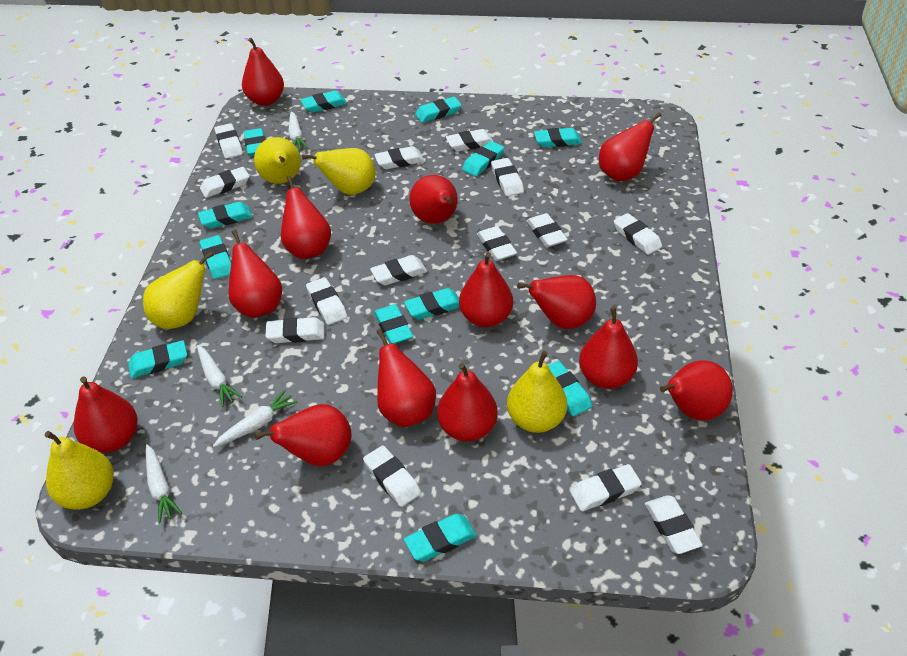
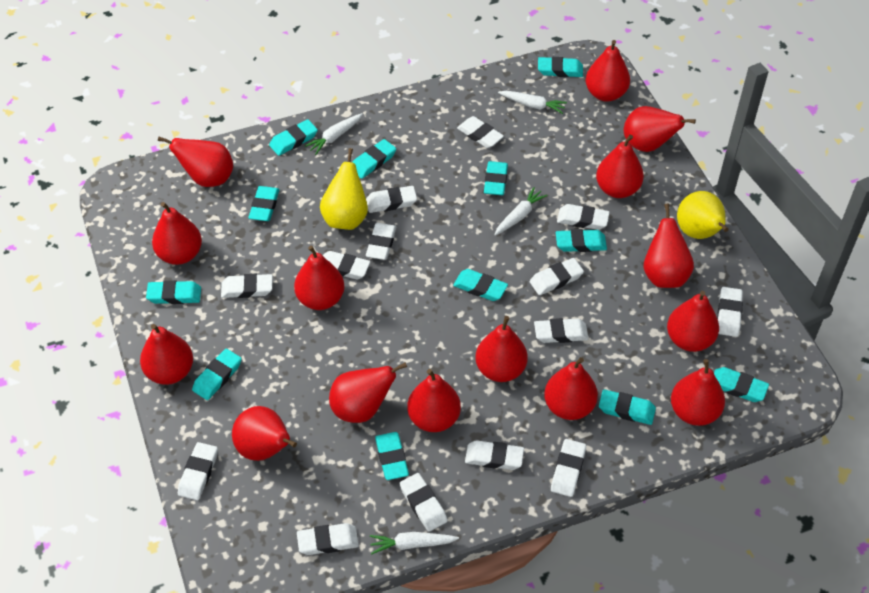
red pear: [74,377,138,453] [228,230,282,318] [242,38,284,106] [255,404,352,466] [281,176,331,259] [376,329,436,427] [409,175,458,224] [437,363,498,442] [459,252,513,327] [517,275,596,329] [579,307,638,389] [599,112,661,182] [660,360,733,420] = 13 -> [140,324,193,385] [152,202,202,265] [158,136,233,187] [232,406,297,461] [294,245,345,310] [329,362,407,423] [407,369,461,432] [476,316,528,382] [544,357,598,420] [586,40,630,102] [596,134,644,198] [624,106,696,152] [644,203,694,288] [667,291,719,352] [671,359,725,426] = 15
yellow pear: [45,431,114,510] [143,251,214,329] [254,137,301,184] [302,148,376,195] [507,351,567,433] = 5 -> [320,148,368,230] [677,191,729,239] = 2

